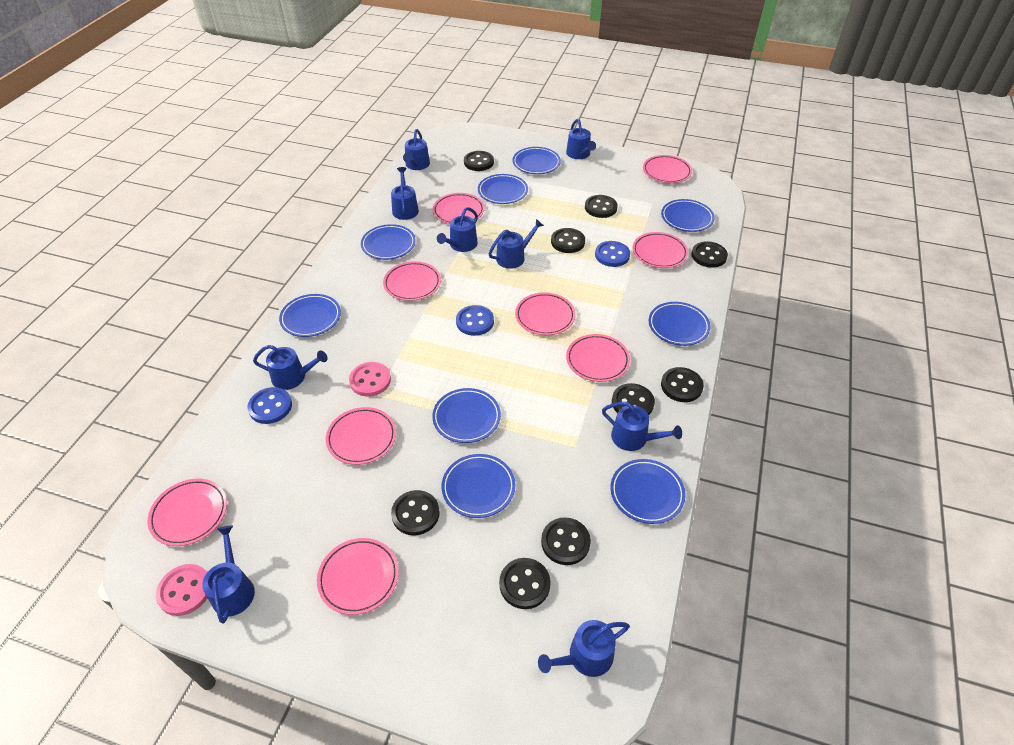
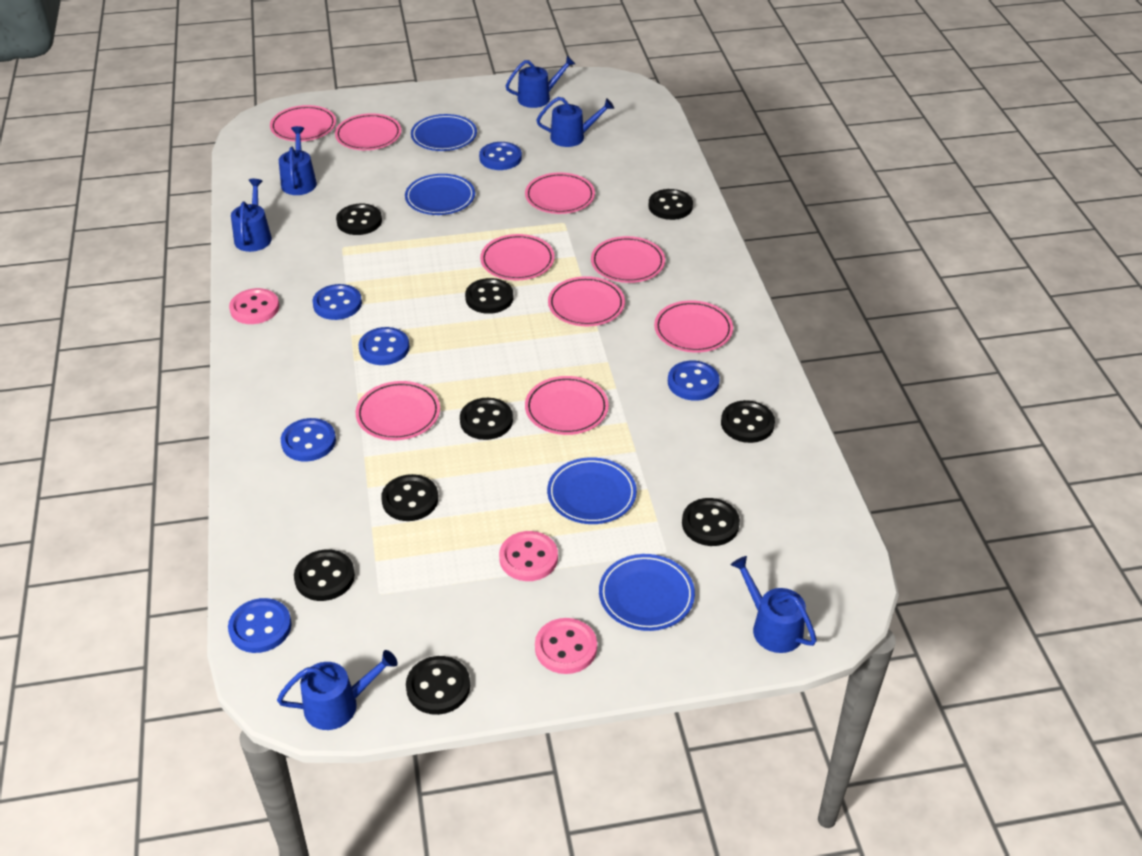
blue button: [247,387,292,424] [456,305,494,336] [595,241,630,267] = 3 -> [228,598,292,653] [281,418,336,462] [312,284,362,320] [359,327,409,365] [479,142,522,170] [668,361,720,401] = 6
blue plate: [279,294,341,337] [361,224,416,260] [432,388,501,443] [442,454,515,518] [478,174,528,204] [513,147,561,174] [610,459,686,524] [649,302,710,346] [661,199,715,232] = 9 -> [405,174,475,215] [411,114,477,151] [547,457,637,524] [599,554,695,631] = 4
blue watering can: [202,526,255,624] [253,345,328,390] [391,167,419,220] [403,129,430,170] [437,207,478,252] [488,219,544,269] [538,620,630,677] [566,119,596,159] [602,402,682,451] = 9 -> [231,179,272,252] [277,650,397,730] [279,126,317,195] [506,56,575,108] [536,97,614,147] [731,556,817,653] = 6
pink button: [156,564,207,616] [349,362,391,397] = 2 -> [229,288,279,324] [499,531,558,581] [535,618,597,674] = 3

